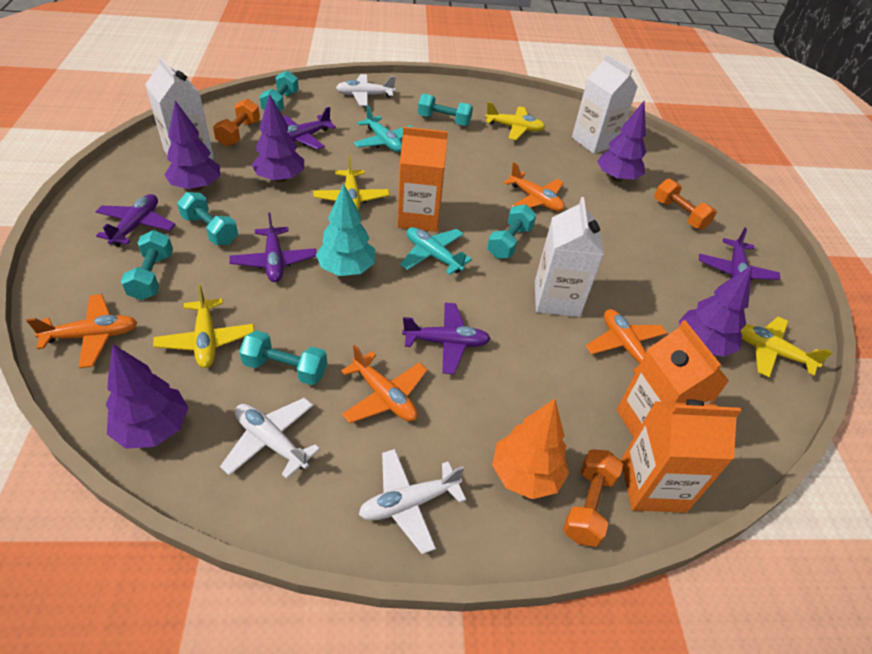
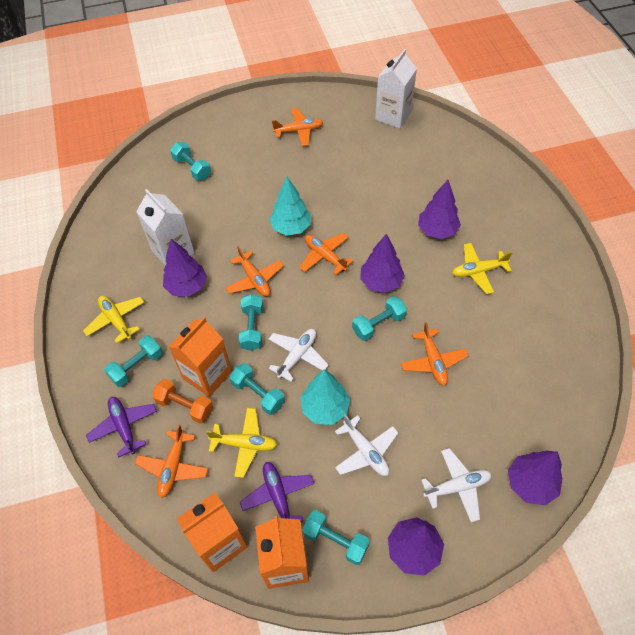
orange dumbbell: [213,99,260,147] [563,449,623,547] [654,178,717,230] = 3 -> [152,379,213,424] = 1
orange plane: [26,294,137,368] [341,345,428,423] [504,162,565,212] [586,309,667,373] = 4 -> [135,424,208,498] [226,246,284,296] [272,108,323,146] [299,233,353,275] [401,322,469,386] = 5
orange tree: [492,399,569,499] = 1 -> none = 0
purple plane: [95,194,176,247] [230,213,317,282] [283,107,336,150] [402,303,491,374] [699,227,780,280] = 5 -> [86,397,157,457] [240,462,314,522] = 2
turquoise plane: [354,105,412,152] [400,227,472,275] = 2 -> none = 0
turquoise tree: [316,183,375,276] = 1 -> [269,177,311,236] [301,369,350,425] = 2
white carton: [145,56,214,159] [535,197,604,317] [572,54,637,154] = 3 -> [136,189,195,266] [375,49,417,129] = 2
yellow plane: [153,284,254,368] [313,156,390,211] [485,102,545,140] [741,317,833,377] = 4 -> [83,296,144,343] [206,408,277,478] [452,243,512,294] = 3

